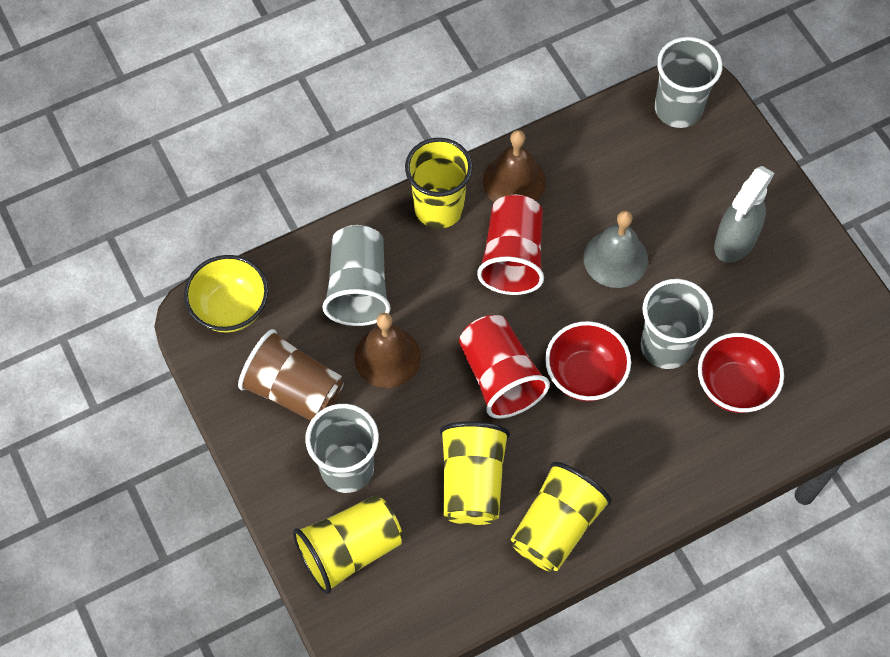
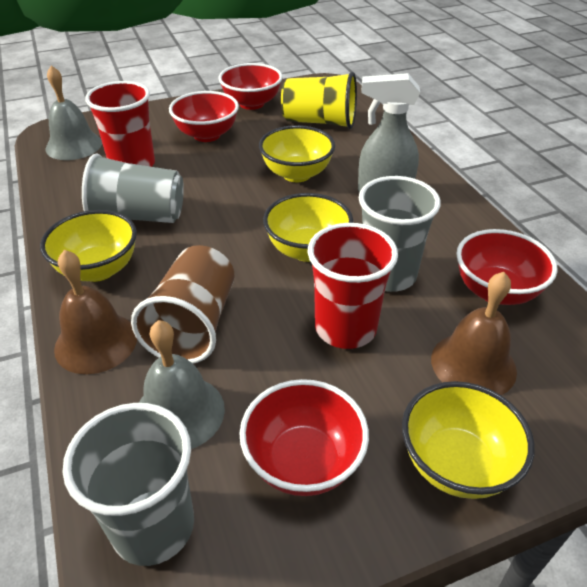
grey bell: [584,210,648,288] = 1 -> [46,65,102,160] [139,320,225,449] = 2
grey cup: [305,404,379,493] [322,225,391,326] [641,279,713,369] [655,37,722,128] = 4 -> [63,403,194,566] [82,153,184,223] [359,176,441,292] = 3
red bowl: [545,321,631,401] [698,333,784,413] = 2 -> [169,91,239,142] [219,63,283,110] [240,379,369,496] [456,229,558,305] = 4
yellow bowl: [184,255,268,333] = 1 -> [40,210,137,282] [259,125,335,182] [263,193,353,262] [402,381,535,499] = 4
yellow cup: [293,495,403,594] [405,138,473,229] [440,422,510,525] [511,462,612,572] = 4 -> [281,72,357,129] = 1

